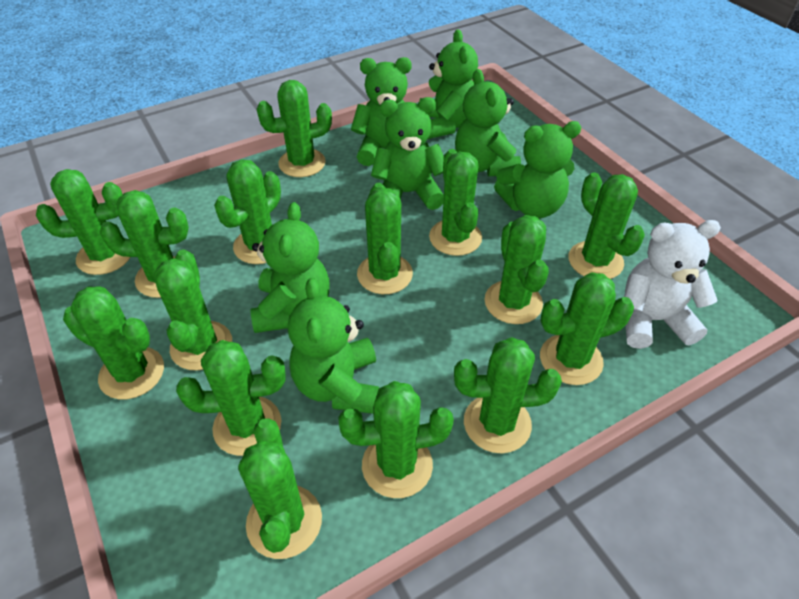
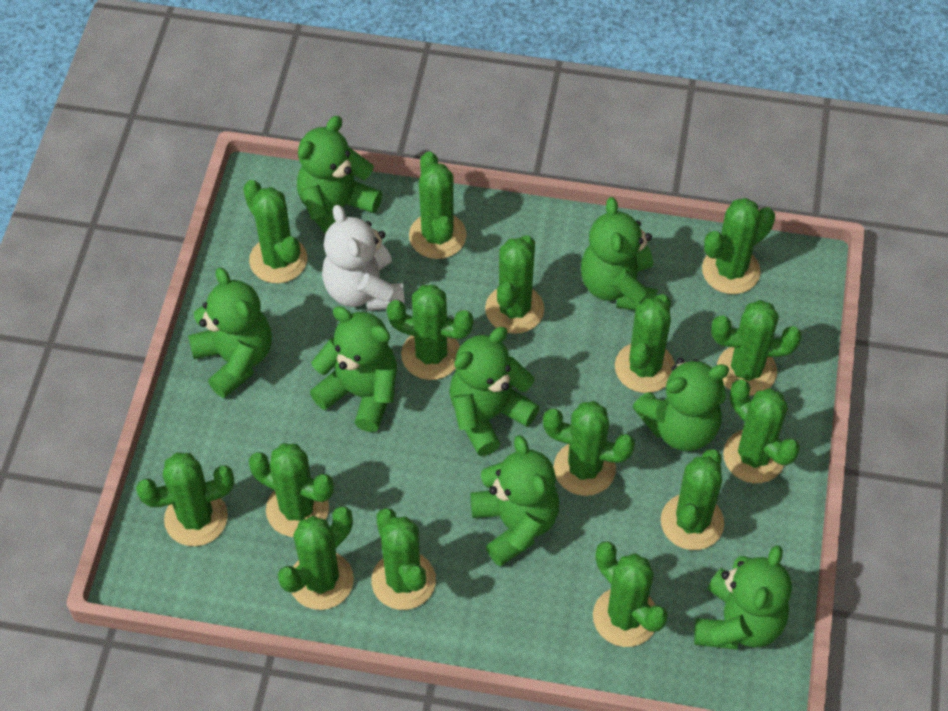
green teddy bear: [250,202,329,333] [288,278,379,414] [351,57,411,166] [371,97,444,210] [420,29,478,139] [455,69,521,176] [494,121,582,218] = 7 -> [188,267,272,398] [297,116,382,233] [310,306,397,432] [449,327,540,456] [470,435,559,566] [581,197,658,310] [633,358,729,451] [694,545,792,650] = 8

